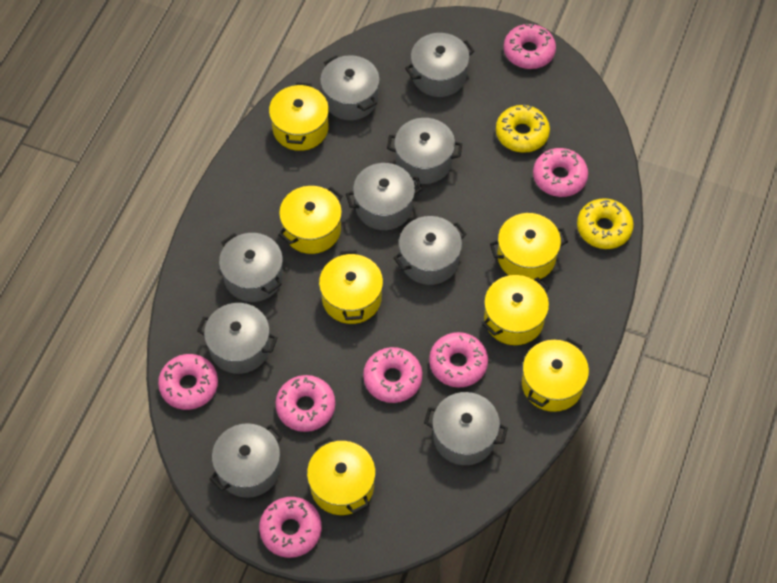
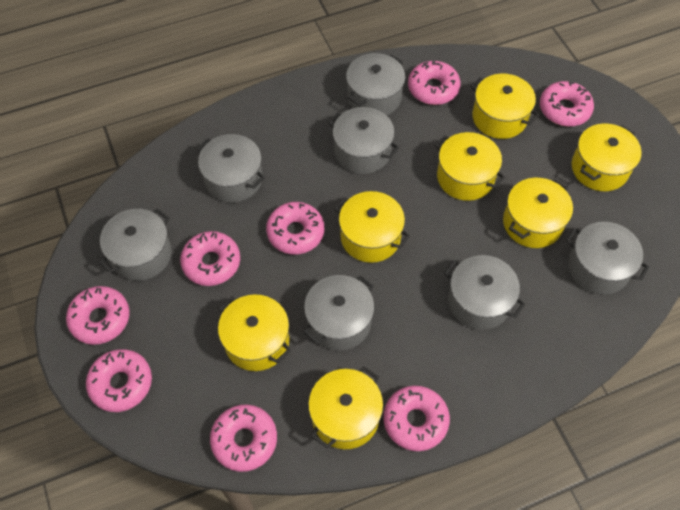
grey pot: [197,303,278,374] [210,423,283,498] [219,233,283,302] [320,55,380,120] [346,163,422,230] [387,118,462,184] [394,216,467,285] [405,33,474,97] [424,392,508,465] = 9 -> [99,209,172,281] [197,134,265,203] [304,275,374,351] [329,107,399,174] [346,53,405,116] [444,255,525,330] [566,222,649,295] = 7
pink donut: [158,354,218,410] [259,497,322,558] [275,375,335,432] [363,347,423,403] [429,332,488,388] [504,23,556,69] [533,148,588,197] = 7 -> [66,286,130,345] [86,349,152,412] [180,231,240,286] [210,405,277,472] [266,202,324,254] [383,386,450,451] [408,61,460,105] [540,81,594,127] = 8
yellow donut: [496,105,550,153] [577,198,634,249] = 2 -> none = 0

